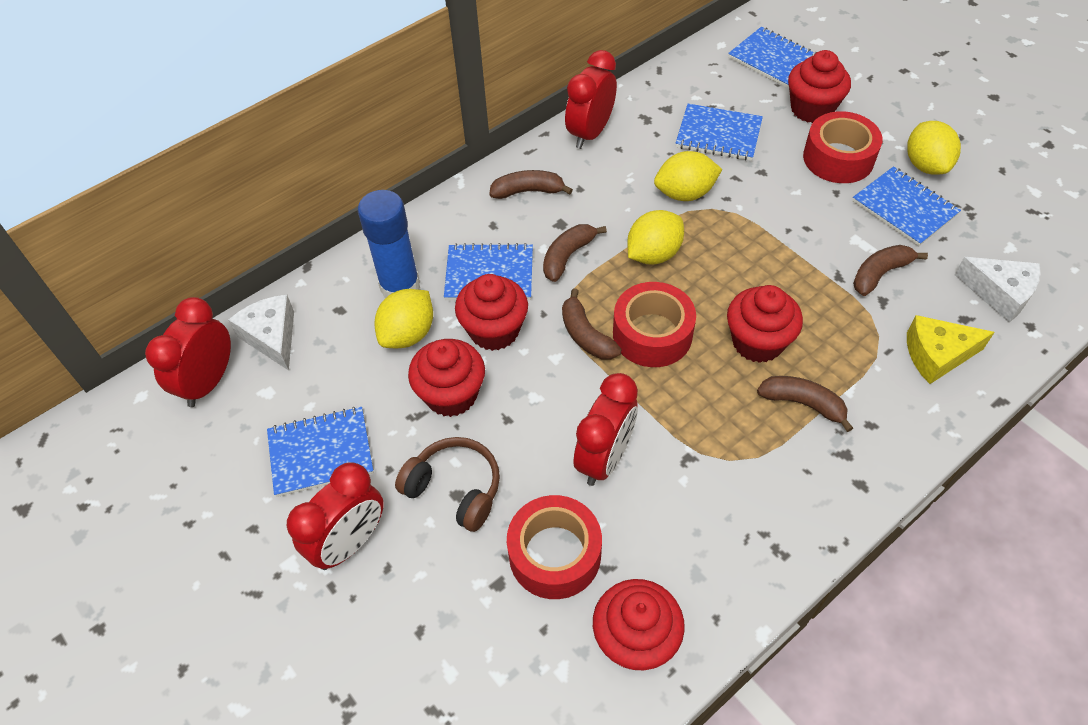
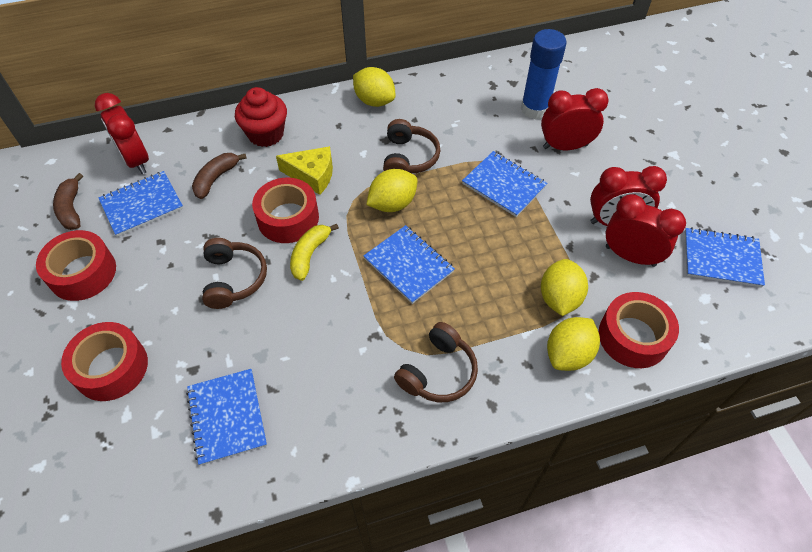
brown banana: [489,170,573,199] [543,224,607,282] [562,288,622,359] [757,376,853,432] [853,245,928,296] = 5 -> [53,173,83,230] [192,153,247,199] = 2
brown headphones: [395,437,500,532] = 1 -> [202,238,267,309] [383,119,440,173] [394,322,478,402] = 3
red cupcake: [408,339,485,417] [455,274,528,351] [593,579,685,670] [727,285,803,363] [788,50,851,123] = 5 -> [235,87,287,147] = 1
red tape: [507,495,602,599] [613,282,696,367] [803,111,883,183] = 3 -> [36,230,116,301] [61,322,148,401] [252,178,319,243] [599,292,679,368] = 4
white cheese: [228,295,294,370] [955,257,1041,322] = 2 -> none = 0
yellow banana: none = 0 -> [290,224,339,281] = 1

